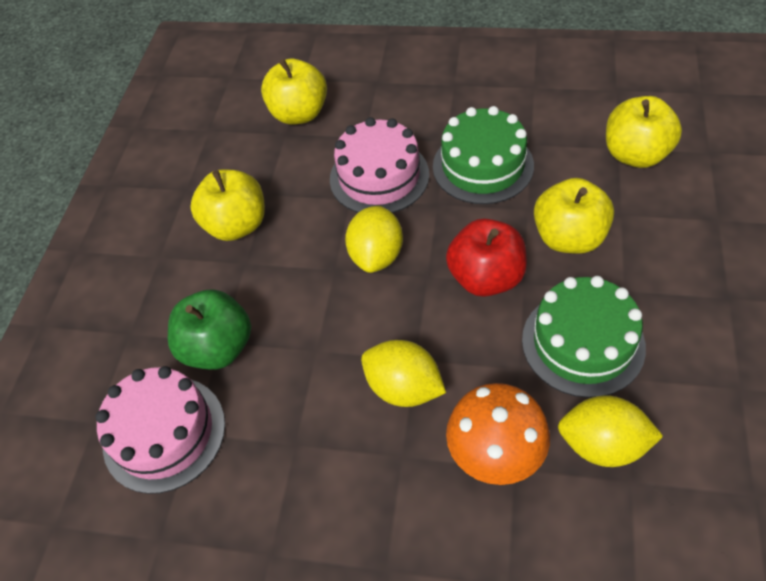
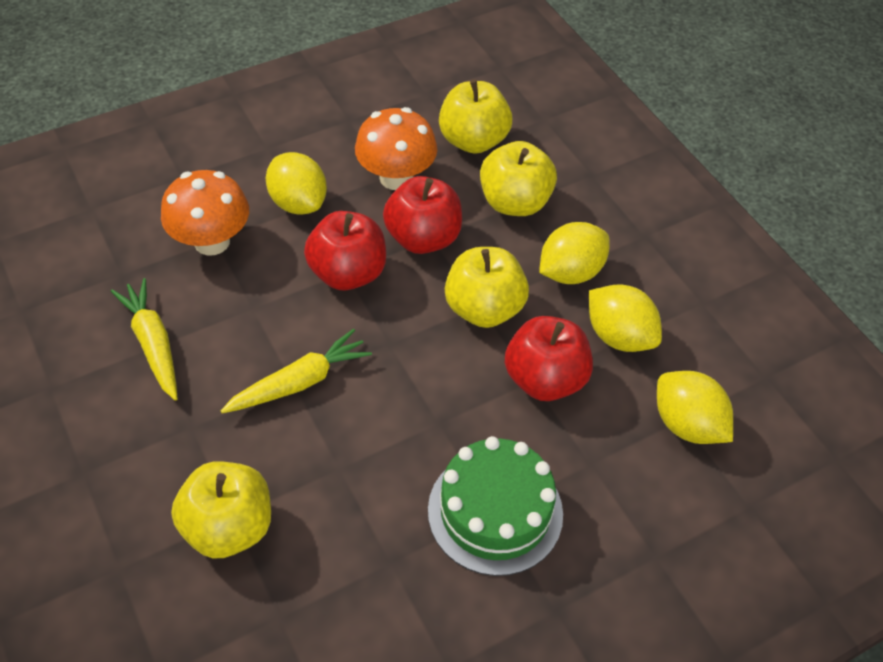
green apple: [168,289,251,370] = 1 -> none = 0
green cake: [433,106,534,204] [522,276,646,398] = 2 -> [428,436,563,576] = 1
orange mushroom: [446,383,550,485] = 1 -> [161,170,249,256] [355,107,437,190] = 2
pink cake: [95,366,225,494] [330,117,429,213] = 2 -> none = 0
red apple: [446,218,527,297] = 1 -> [304,211,386,290] [383,176,462,254] [505,316,593,401] = 3
yellow carrot: none = 0 -> [111,278,178,401] [220,329,372,413] = 2
yellow lemon: [345,205,403,273] [361,340,446,407] [558,395,663,467] = 3 -> [266,152,327,215] [539,222,610,284] [589,285,662,352] [657,371,733,444] = 4

